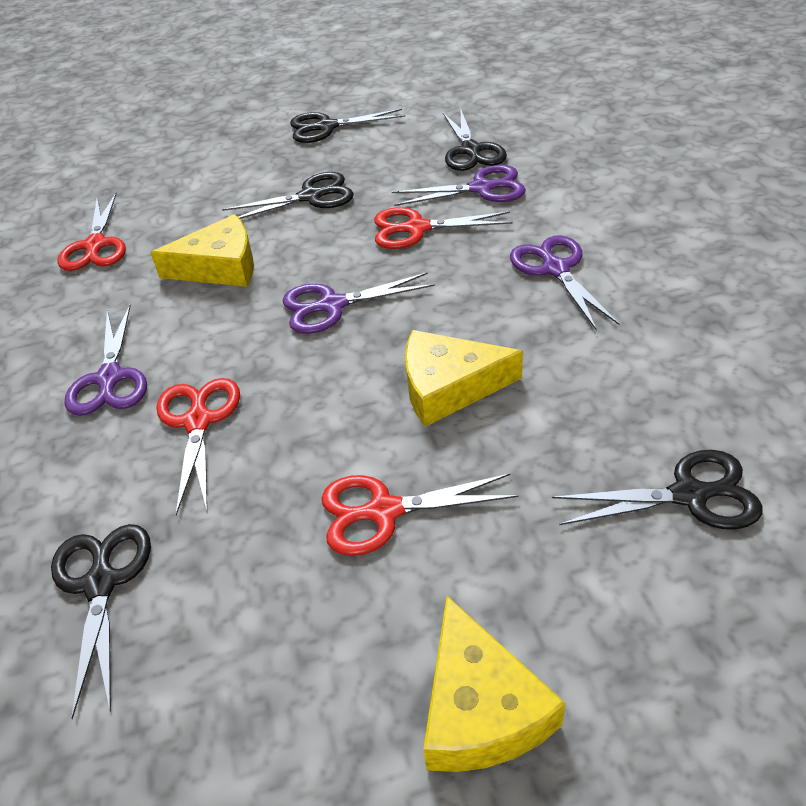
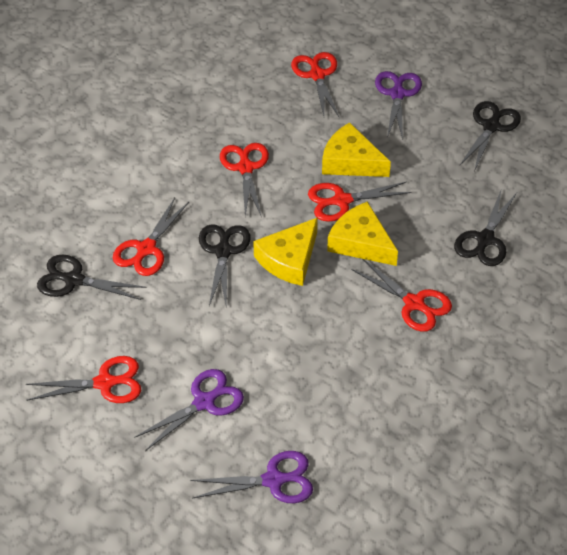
black scissors: [51,524,151,719] [222,172,354,219] [290,109,405,143] [443,108,507,171] [552,450,763,530] = 5 -> [37,255,146,300] [199,224,251,306] [454,188,517,266] [460,101,521,171] = 4
purple scissors: [65,305,147,416] [283,272,435,334] [392,165,526,206] [510,235,619,331] = 4 -> [134,369,244,451] [190,451,313,503] [375,71,422,140] = 3
red scissors: [57,193,126,271] [156,378,240,515] [321,474,519,556] [374,207,513,249] = 4 -> [26,356,141,403] [113,198,189,276] [220,143,269,218] [291,52,339,117] [308,181,412,222] [351,258,452,332] = 6

